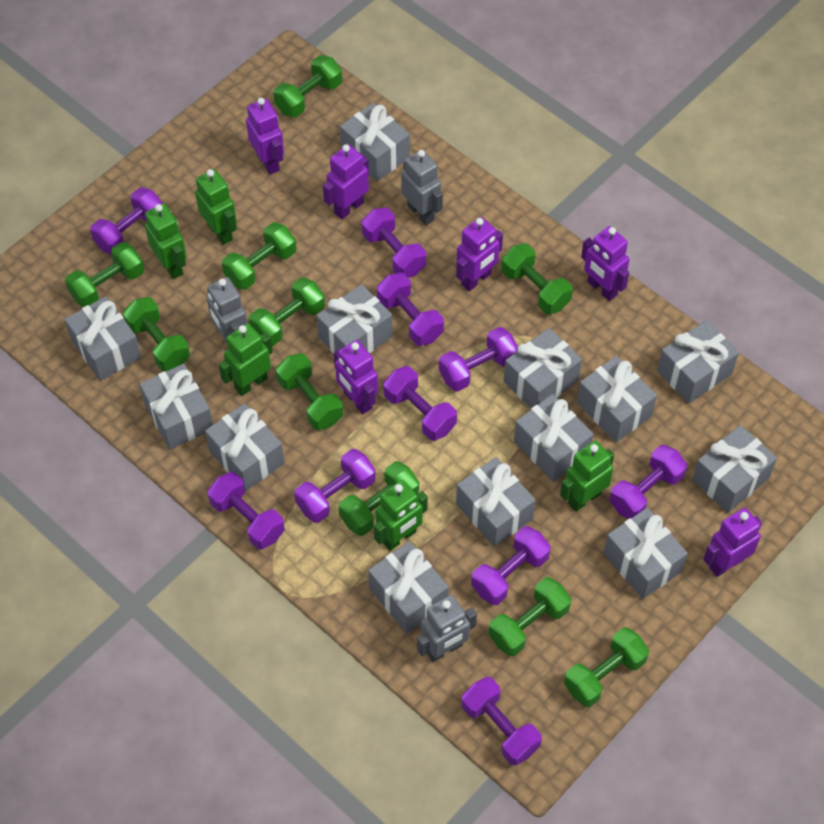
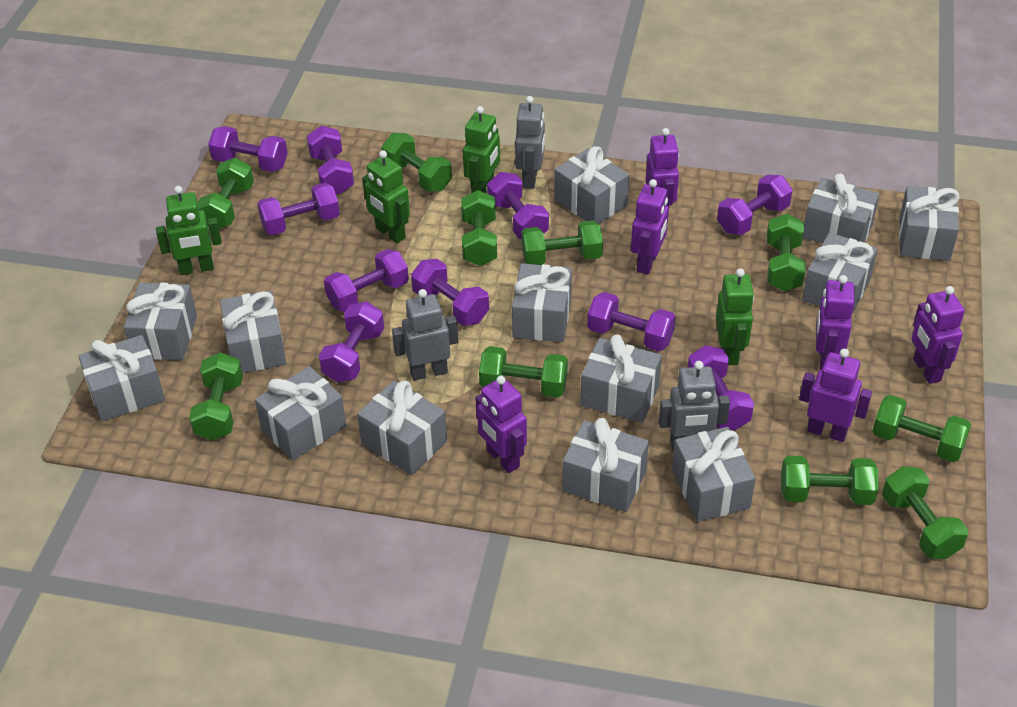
green robot: [145,204,187,279] [195,169,237,245] [219,323,273,396] [374,480,428,551] [560,441,614,512] = 5 -> [156,186,222,275] [362,150,410,243] [463,106,500,193] [716,269,754,365] = 4

